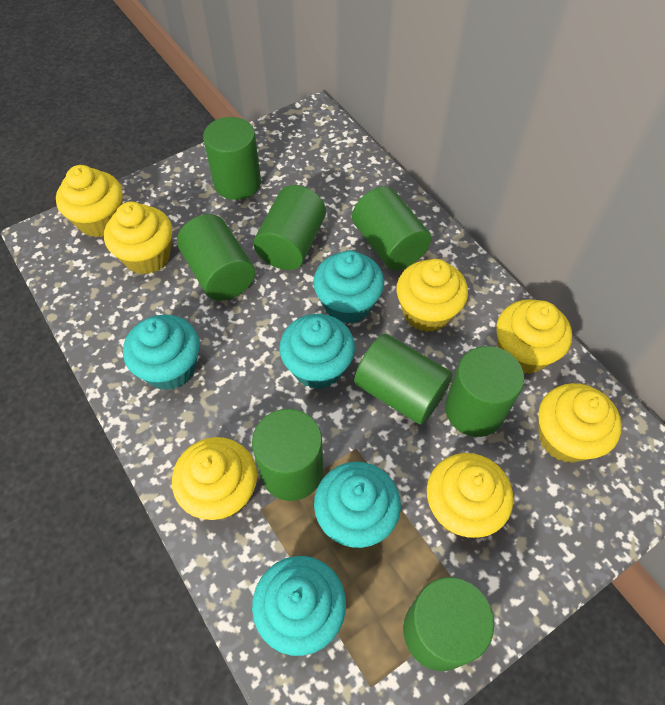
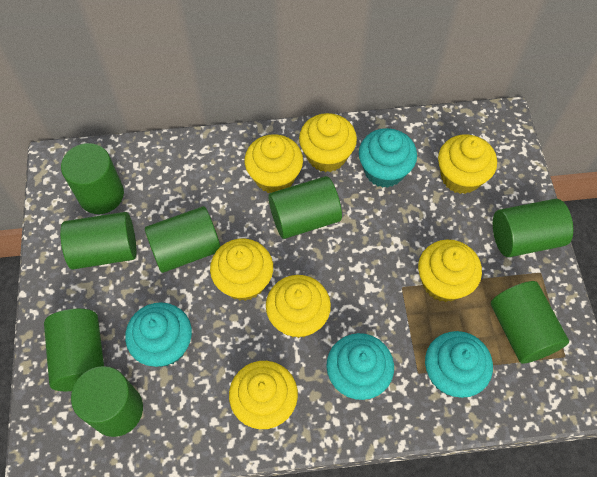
turquoise cupcake: [123,315,199,390] [252,556,346,656] [280,314,355,389] [313,250,384,324] [314,462,401,548] = 5 -> [125,302,192,367] [327,333,394,400] [359,128,417,188] [425,331,493,398] = 4

